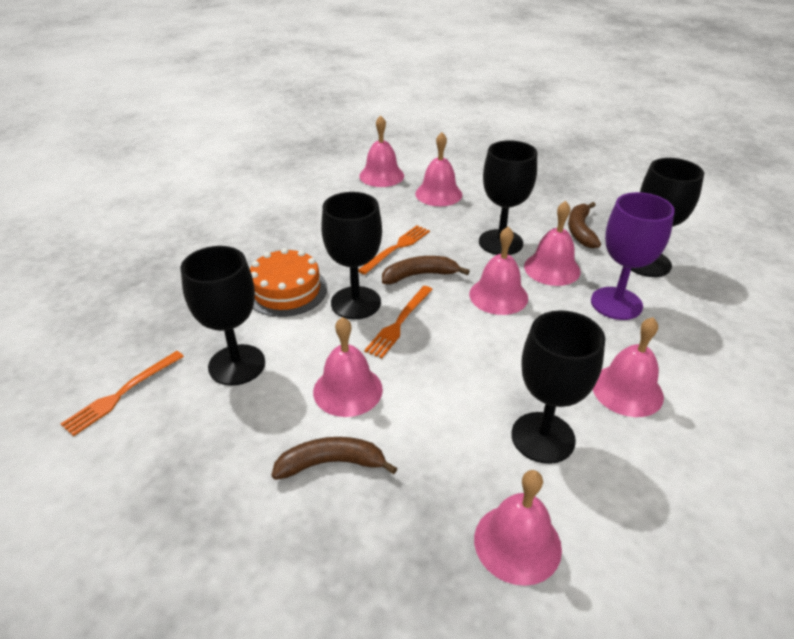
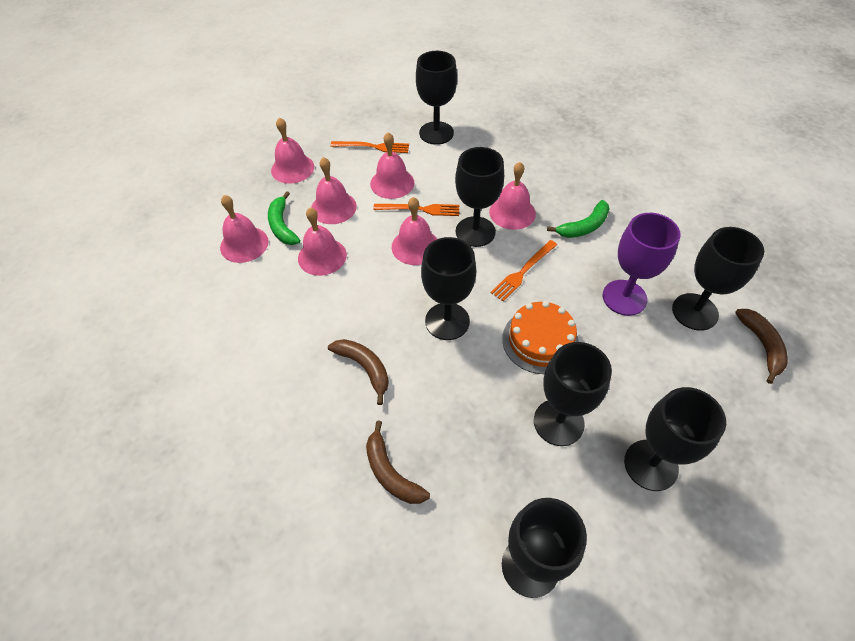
black goblet: [181,246,265,386] [321,192,382,319] [479,140,537,255] [511,310,605,464] [631,158,704,277] = 5 -> [416,51,457,145] [421,237,476,340] [455,147,504,247] [502,498,587,598] [534,342,612,446] [624,387,726,491] [672,227,764,331] = 7
green banana: none = 0 -> [268,191,300,245] [547,200,610,238] = 2

